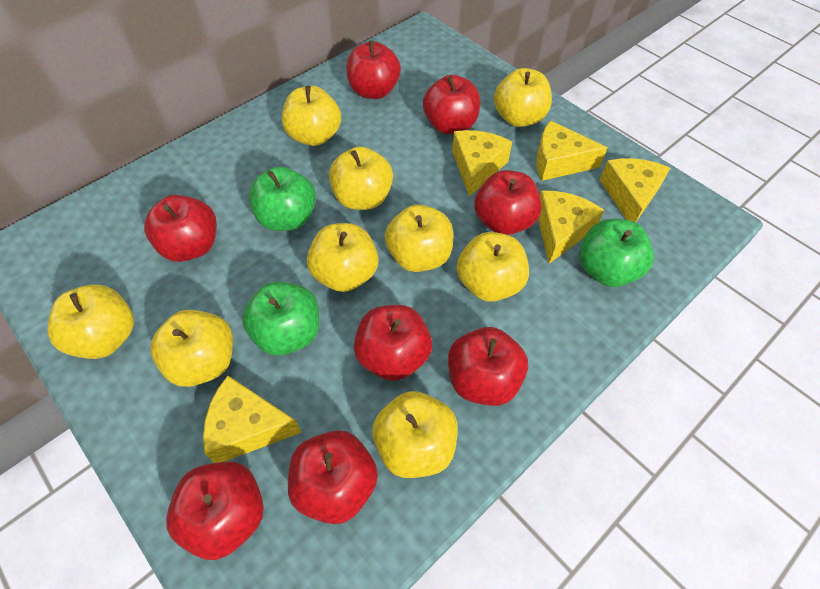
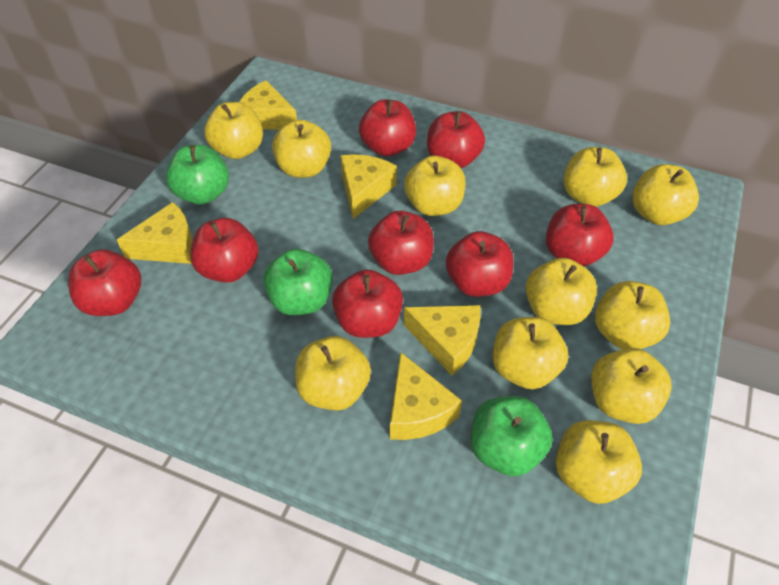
yellow apple: [47,285,134,359] [150,310,233,387] [282,86,341,146] [307,223,379,292] [329,147,393,210] [372,391,458,478] [385,204,453,272] [457,232,529,302] [494,68,552,127] = 9 -> [204,102,263,159] [272,119,331,178] [295,336,371,410] [404,156,466,216] [493,317,568,389] [526,258,597,325] [556,420,642,504] [563,147,627,207] [591,348,672,424] [595,281,670,349] [632,164,699,225] = 11

